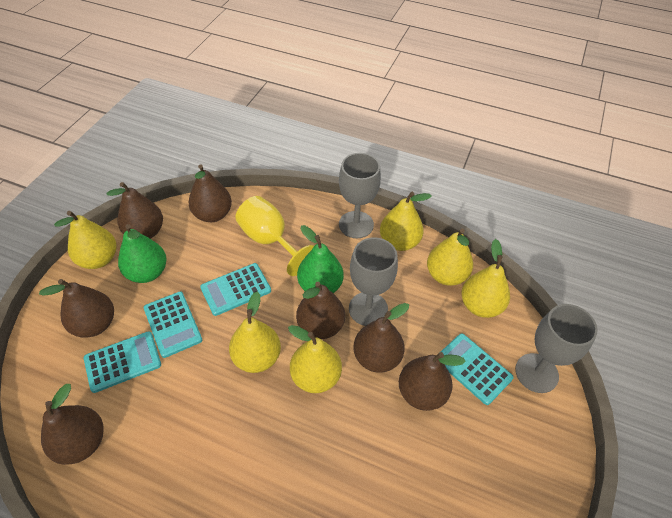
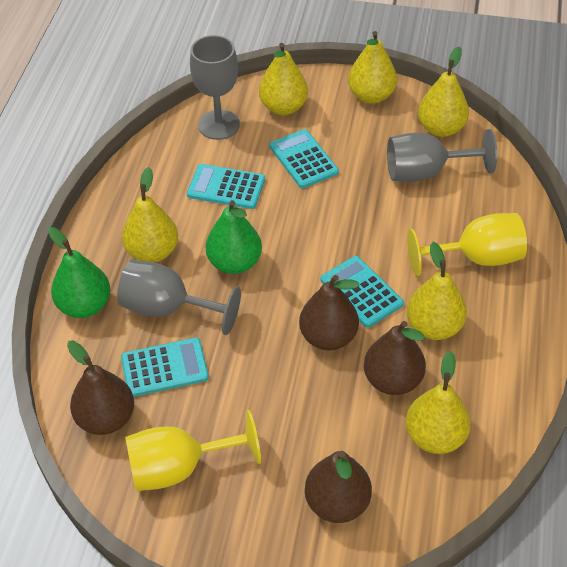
brown pear: [39,279,114,338] [41,384,104,465] [107,182,163,239] [189,164,232,222] [296,282,345,339] [353,303,409,373] [399,352,466,411] = 7 -> [67,341,134,435] [299,275,360,350] [305,451,372,523] [364,321,426,395] = 4
yellow goblet: [235,196,314,276] = 1 -> [125,410,261,491] [407,213,527,276] = 2

